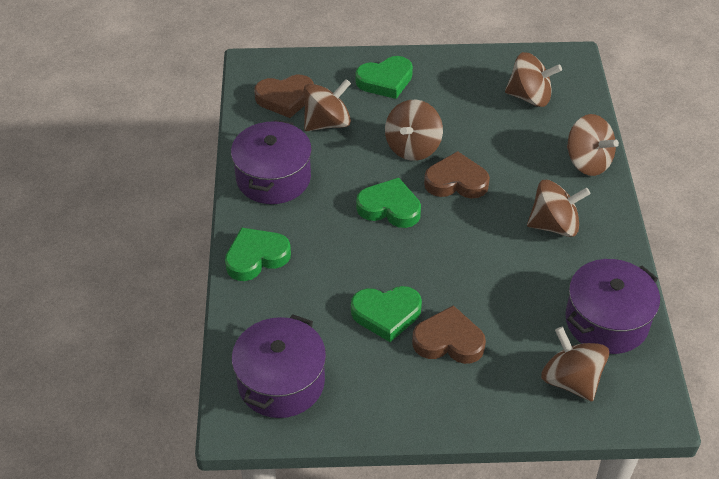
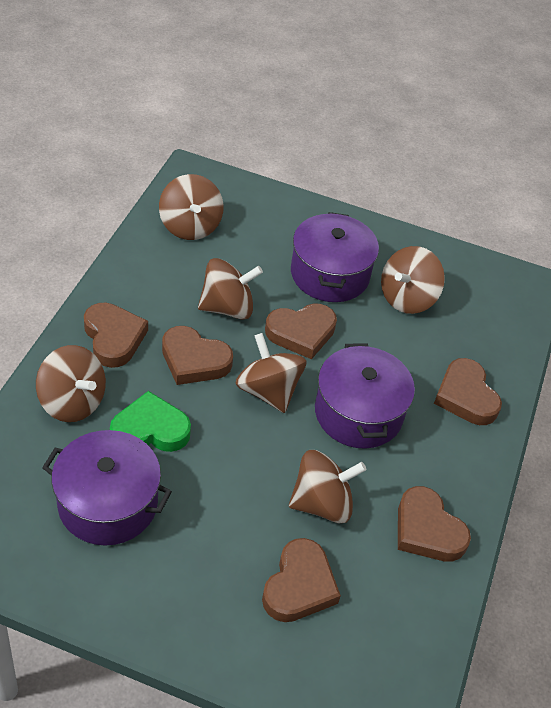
brown heart: [254,75,314,118] [412,305,486,364] [424,151,490,199] = 3 -> [84,303,148,368] [162,326,233,385] [262,538,341,622] [265,304,337,359] [398,486,471,562] [434,358,502,425] = 6
green heart: [225,227,291,281] [351,286,422,342] [355,56,413,99] [356,178,421,228] = 4 -> [110,391,191,452] = 1

